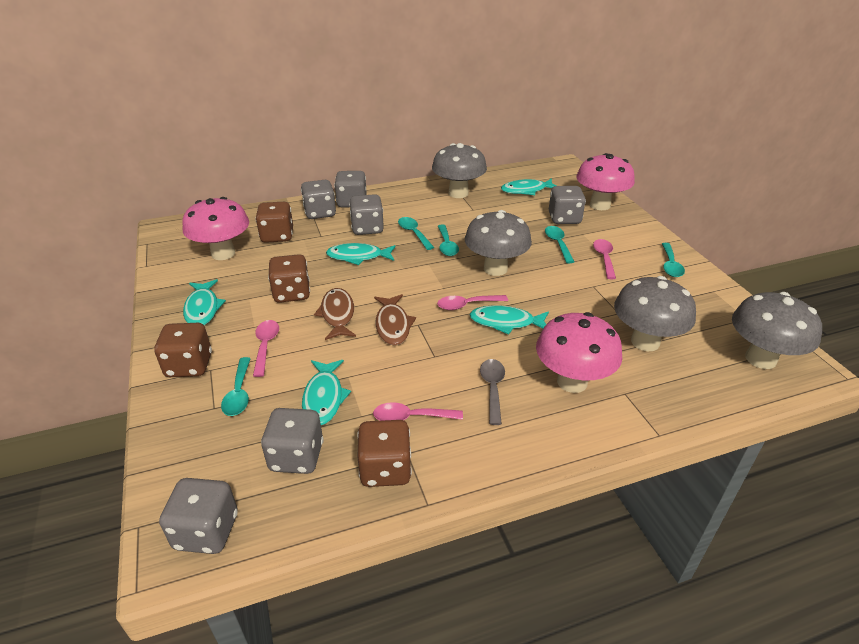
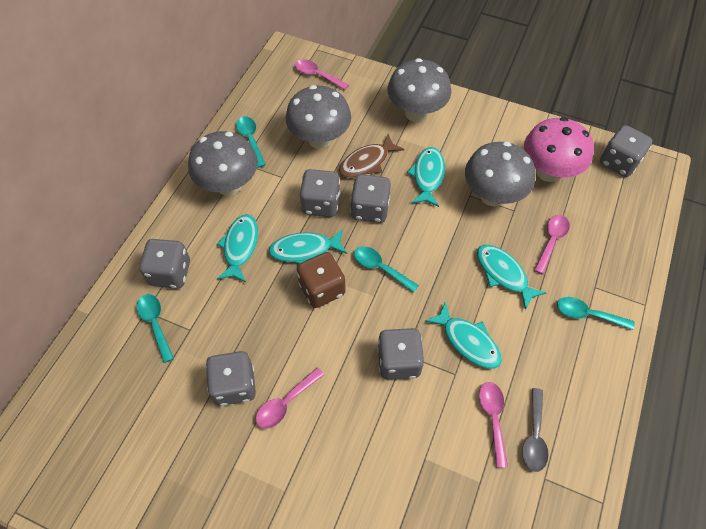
brown dice: [154,323,212,377] [255,202,293,243] [268,254,310,303] [357,420,412,487] = 4 -> [297,252,346,308] = 1
brown fish: [314,288,356,340] [374,294,416,346] = 2 -> [339,134,405,178] = 1
pink mushroom: [182,197,249,260] [536,312,622,393] [576,153,635,210] = 3 -> [524,117,594,182] = 1
turquoise spoon: [221,357,251,416] [398,217,434,250] [438,224,459,256] [545,226,574,263] [662,243,685,277] = 5 -> [137,294,174,363] [236,116,266,168] [354,246,419,293] [557,297,635,330] = 4

